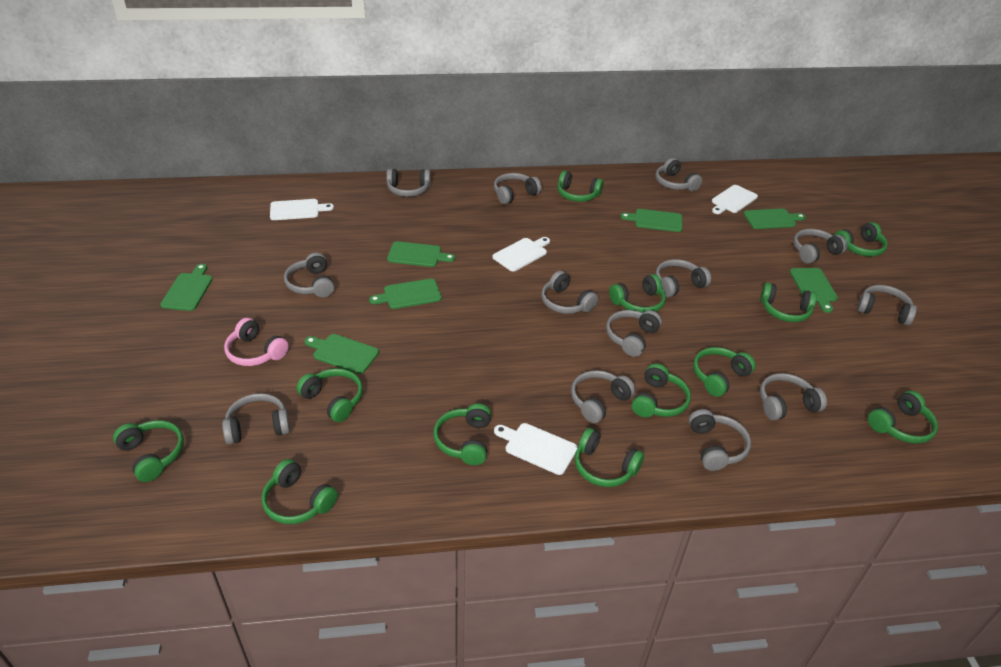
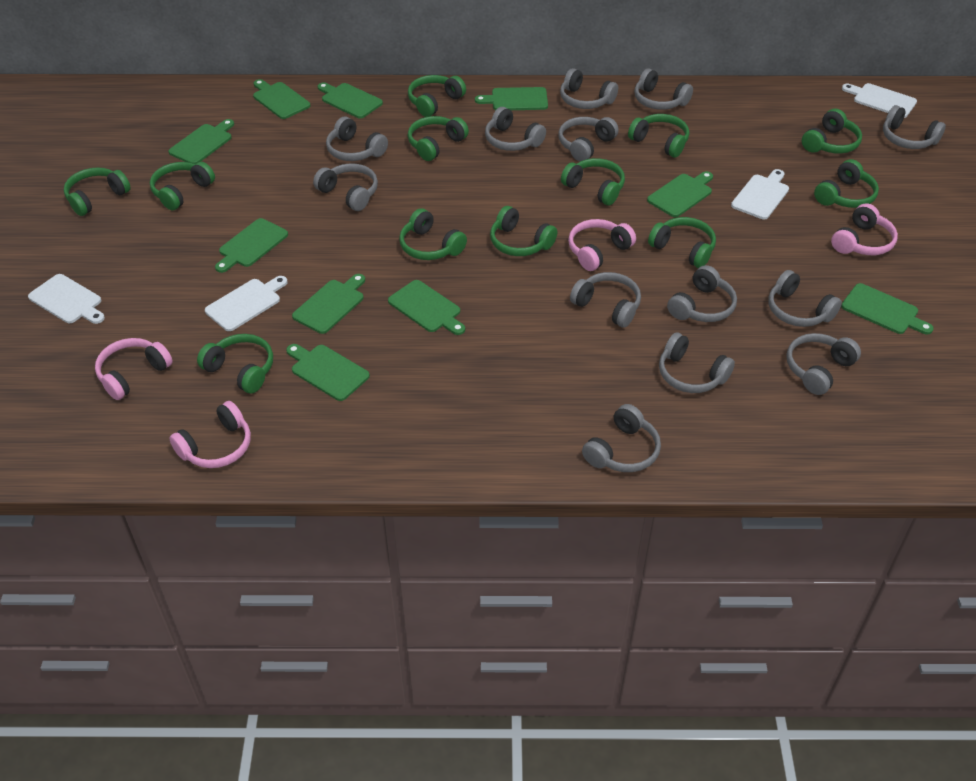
green cutting board: [160,264,213,311] [304,334,379,374] [369,279,442,309] [387,241,455,267] [620,209,682,232] [743,208,806,229] [790,268,838,313] = 7 -> [168,119,234,164] [215,218,288,273] [253,79,310,119] [286,344,370,401] [292,274,365,334] [317,82,383,119] [388,280,465,335] [475,87,548,110] [647,171,713,217] [841,283,934,334] = 10
pink headphones: [224,318,289,366] = 1 -> [95,338,173,400] [169,401,251,468] [568,219,636,271] [831,203,898,255] = 4

